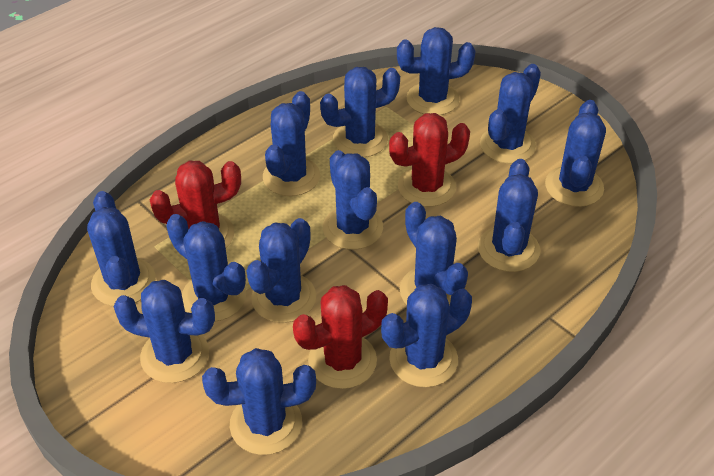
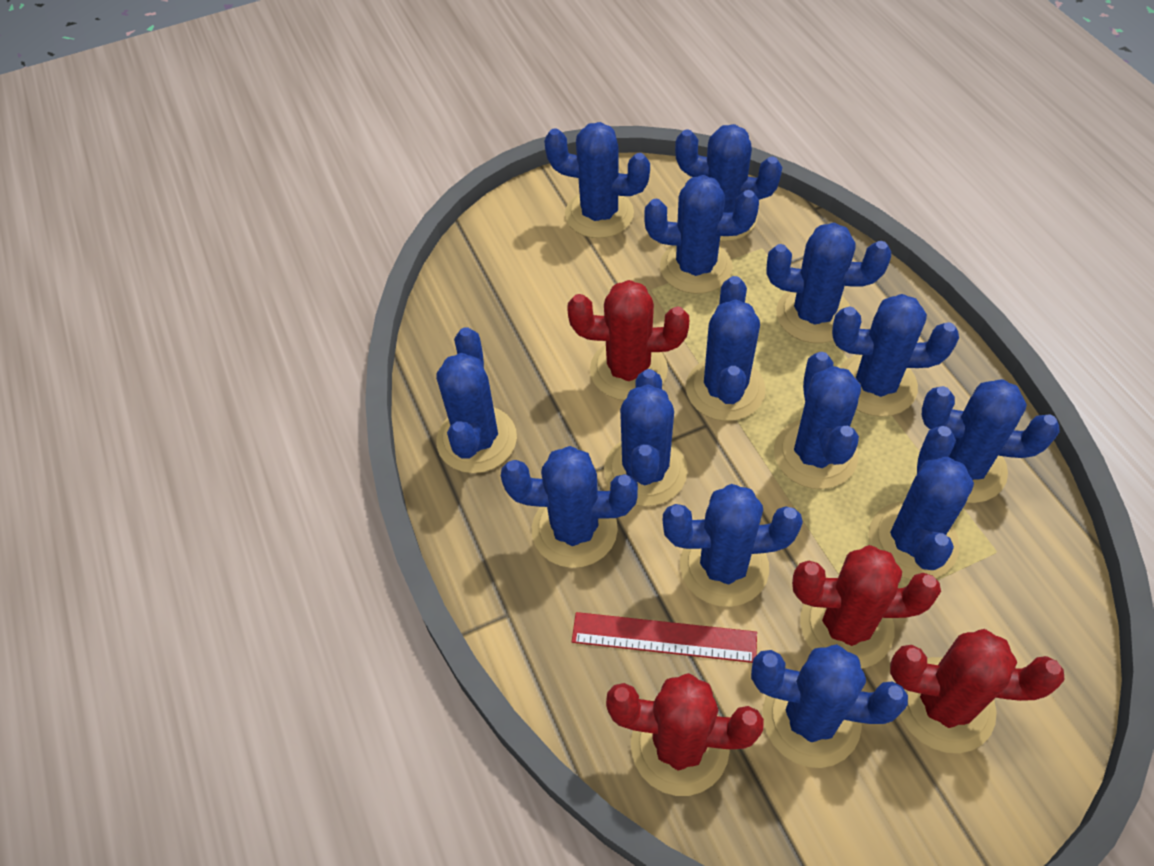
red cactus: [150,161,241,248] [293,285,388,389] [389,113,470,207] = 3 -> [567,280,689,400] [606,673,764,796] [792,545,941,669] [890,629,1065,753] = 4
red ruler: none = 0 -> [572,612,757,663] = 1

